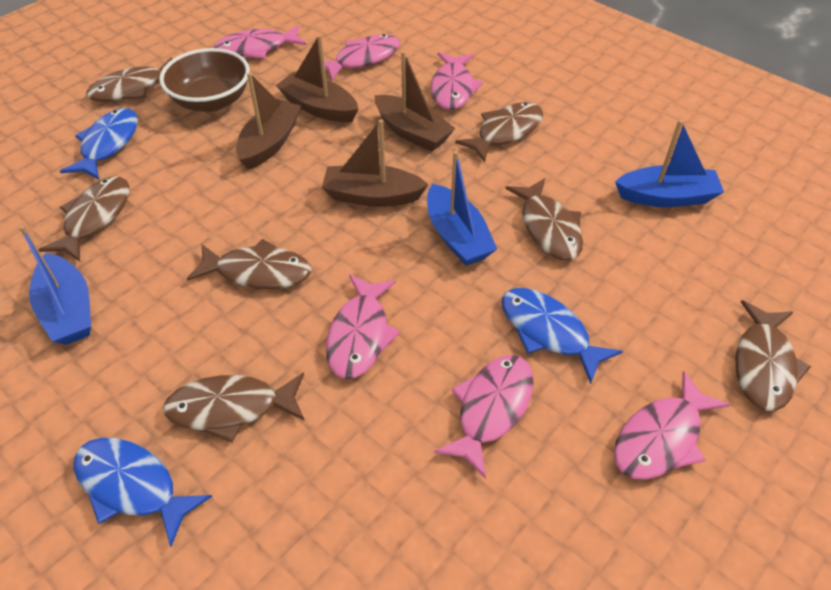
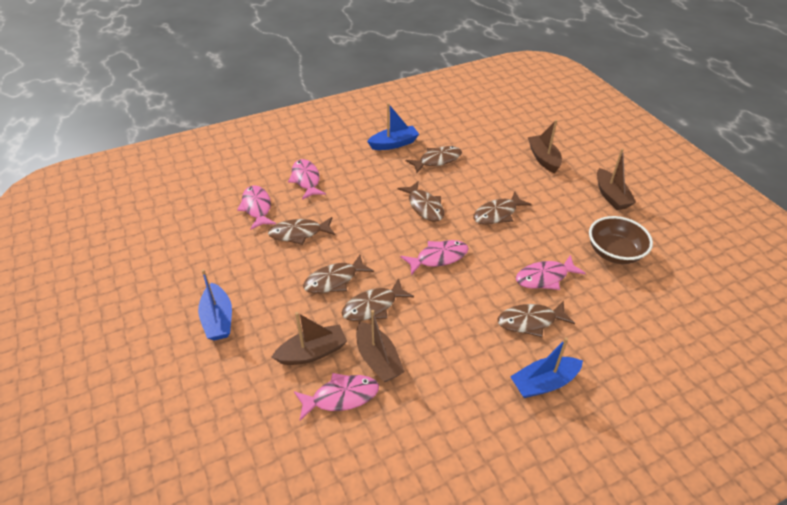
blue fish: [60,108,138,179] [73,438,212,547] [502,288,623,384] = 3 -> none = 0
pink fish: [214,25,306,59] [324,34,400,80] [326,275,400,379] [431,52,483,110] [434,355,534,479] [614,371,730,480] = 6 -> [237,185,276,230] [288,159,326,200] [294,373,379,421] [400,240,469,275] [516,255,586,290] = 5

